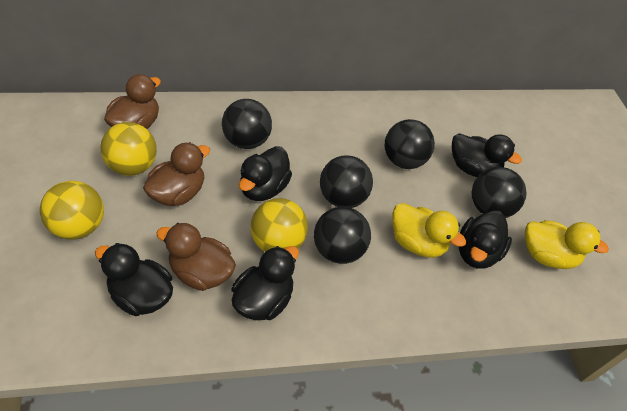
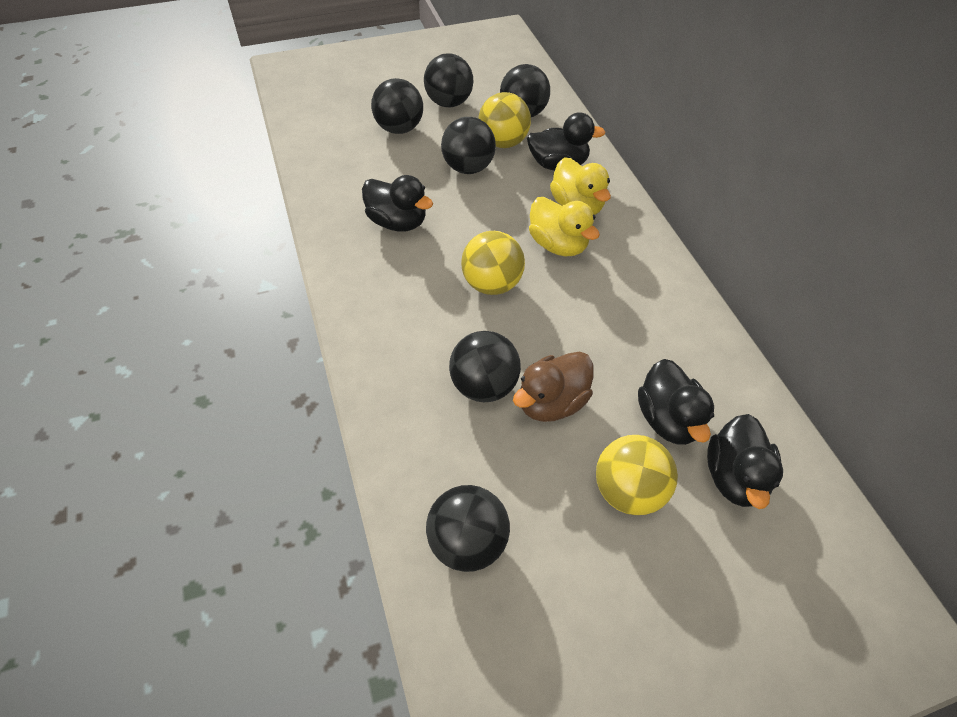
black ball: [222,99,272,149] [314,207,371,264] [320,155,373,208] [385,119,435,169] [471,167,527,218] = 5 -> [371,78,423,134] [424,53,474,107] [426,485,510,572] [441,117,496,174] [449,331,521,402] [500,64,550,117] = 6
black duck: [95,243,173,316] [231,246,299,320] [239,146,292,201] [452,133,522,177] [459,210,512,269] = 5 -> [362,175,433,232] [527,112,606,170] [638,359,714,445] [707,414,783,509] = 4
brown duck: [104,74,161,129] [143,142,210,206] [156,223,236,291] = 3 -> [513,351,593,422] = 1

